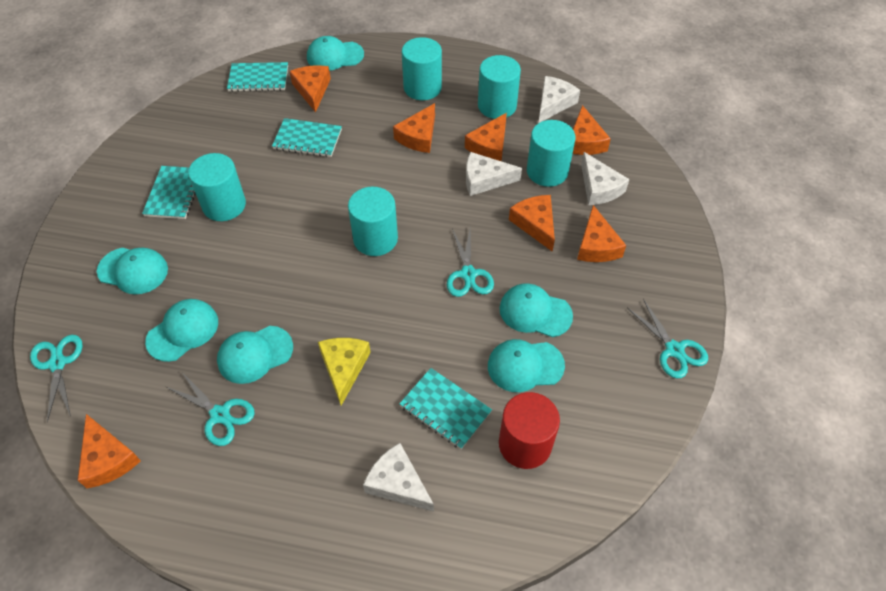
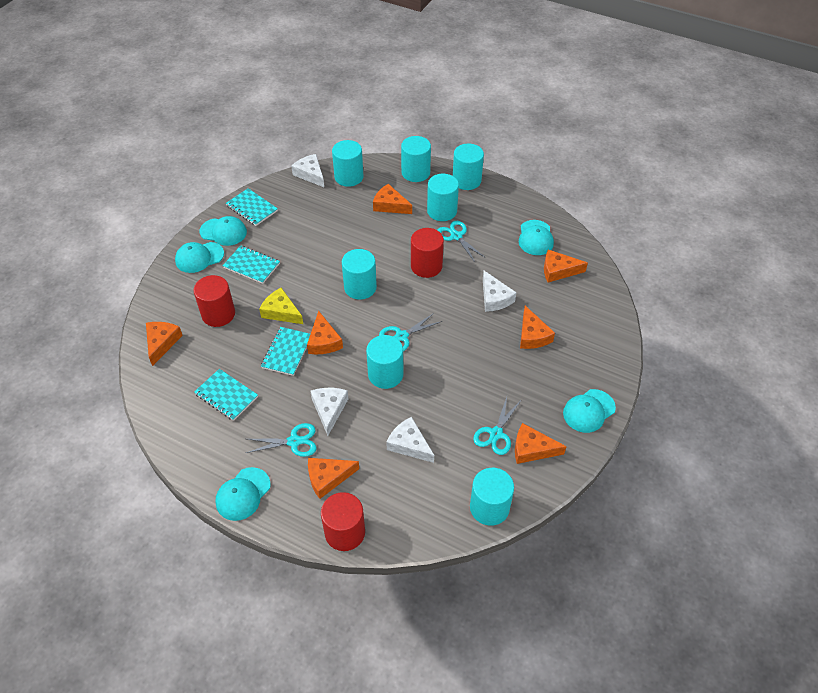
red cylinder: [499,392,560,469] = 1 -> [194,275,235,327] [321,492,365,551] [411,228,444,278] = 3
turquoise cap: [97,248,168,294] [145,299,218,362] [217,326,293,384] [307,36,364,71] [488,339,565,392] [500,283,573,337] = 6 -> [175,242,224,273] [200,216,247,246] [215,467,271,521] [519,220,554,255] [563,389,616,433] = 5
turquoise cylinder: [188,153,246,221] [348,187,398,256] [402,37,442,100] [478,55,521,119] [527,120,575,187] = 5 -> [332,140,363,187] [342,249,377,300] [366,335,403,389] [401,136,431,182] [427,174,459,221] [453,144,484,190] [470,468,514,526] = 7

